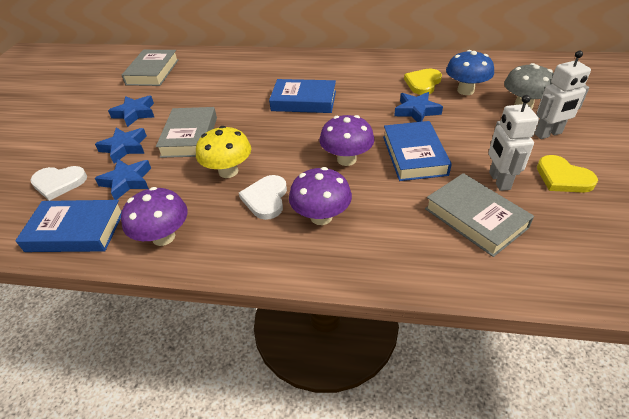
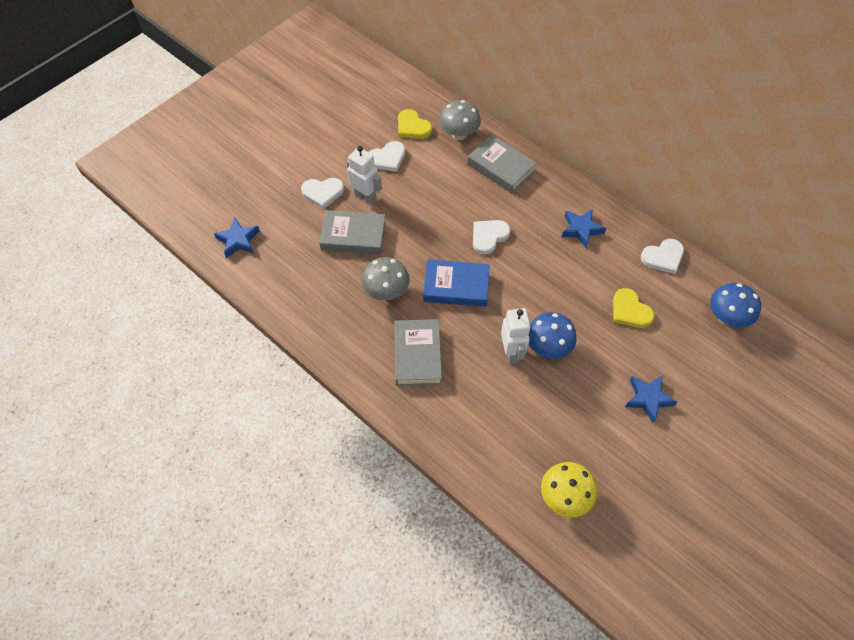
blue book: [15,200,122,252] [269,79,336,113] [383,121,452,181] = 3 -> [423,259,490,307] = 1
blue mushroom: [446,50,494,95] = 1 -> [529,312,577,359] [710,283,761,328] = 2
blue star: [95,128,147,164] [95,159,151,200] [108,96,154,127] [394,92,443,122] = 4 -> [214,218,260,258] [561,209,606,248] [625,376,677,423] = 3
grey mushroom: [504,63,554,109] = 1 -> [362,257,410,300] [439,100,481,140] = 2
purple mushroom: [121,187,188,246] [289,167,352,225] [319,115,375,166] = 3 -> none = 0
white heart: [30,166,87,201] [239,175,287,220] = 2 -> [301,178,344,209] [369,141,405,172] [473,220,510,255] [641,239,684,274] = 4

